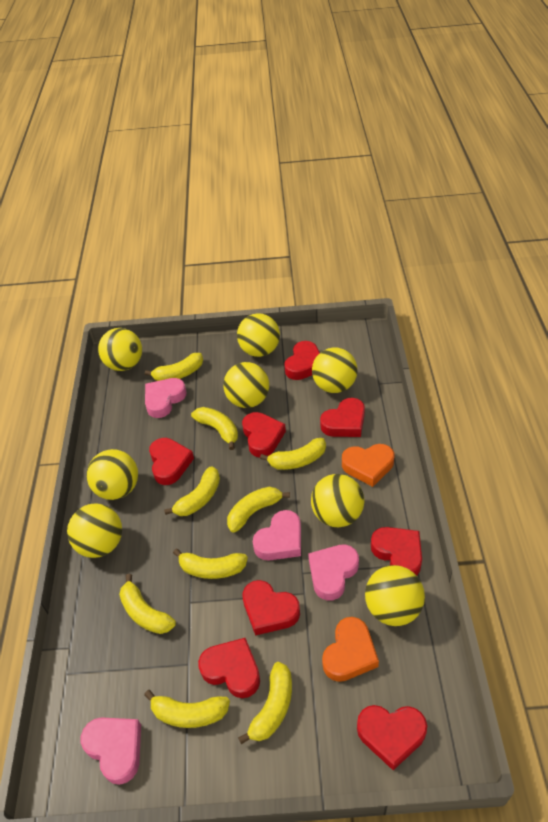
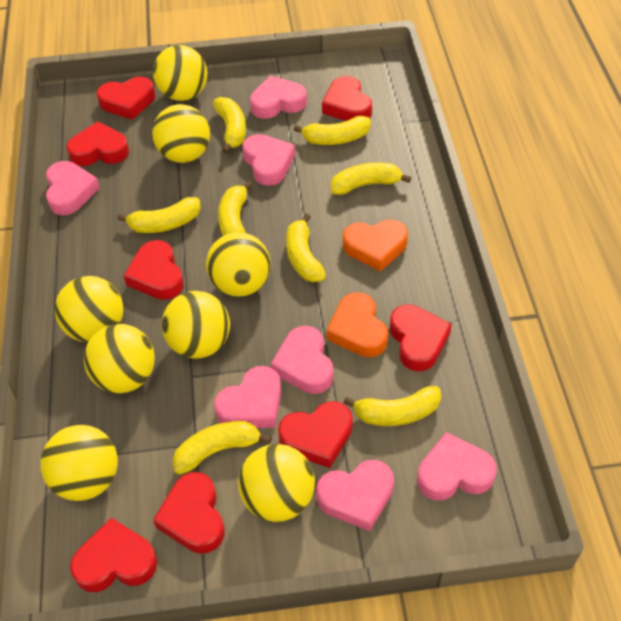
pink heart: [81,717,141,785] [145,378,186,418] [253,510,301,561] [308,544,359,601] = 4 -> [46,161,100,215] [214,366,281,428] [243,134,295,186] [250,75,307,119] [271,326,333,394] [316,460,394,531] [417,432,497,500] = 7
yellow banana: [119,574,176,634] [144,690,230,728] [145,353,203,381] [164,466,220,516] [173,549,248,579] [191,407,238,450] [227,487,290,533] [238,662,292,744] [260,438,326,470] = 9 -> [117,197,201,233] [173,421,272,475] [213,97,246,153] [218,181,253,236] [286,214,326,282] [293,116,371,145] [331,162,411,195] [344,386,441,426] = 8

